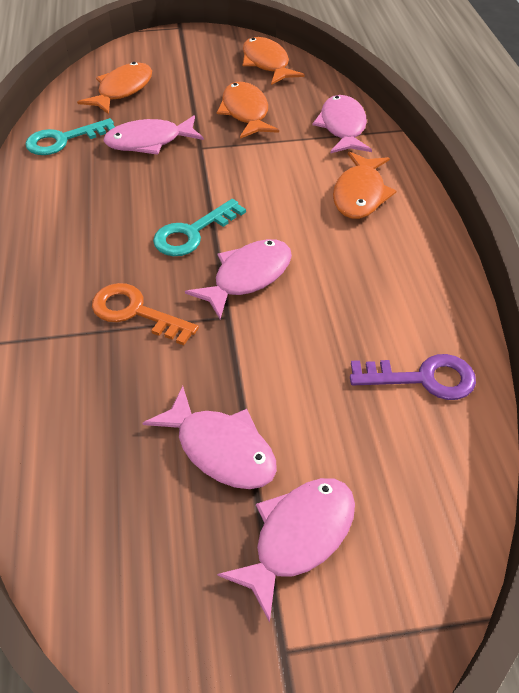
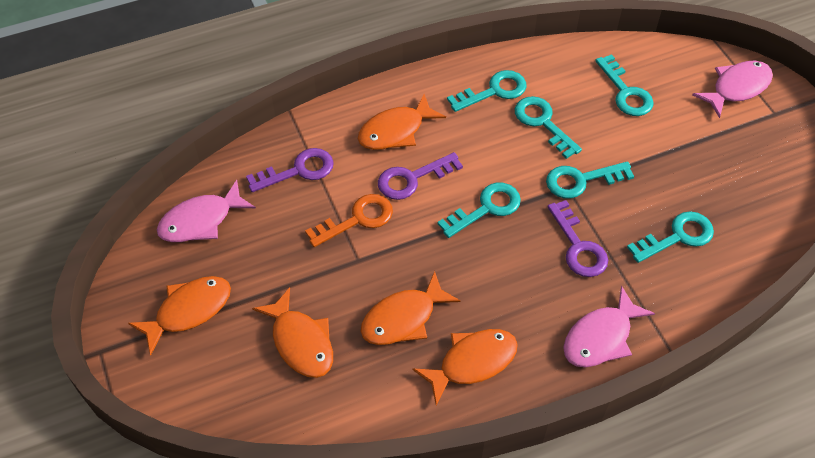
orange fish: [77,62,152,114] [217,82,279,139] [243,37,305,85] [333,151,396,219] = 4 -> [128,276,231,355] [252,288,333,378] [358,94,446,150] [361,271,461,345] [413,329,518,406] = 5
pink fish: [103,115,204,155] [143,386,277,489] [185,239,292,319] [217,478,355,623] [312,95,372,153] = 5 -> [157,180,256,242] [563,286,655,367] [692,61,773,118] = 3
purple key: [350,354,476,400] = 1 -> [246,148,334,192] [378,152,463,200] [547,200,608,277] = 3
turquoise key: [25,118,115,155] [153,199,246,256] = 2 -> [437,182,521,238] [447,70,527,112] [515,96,582,159] [546,161,634,199] [595,54,654,116] [627,211,714,263] = 6

